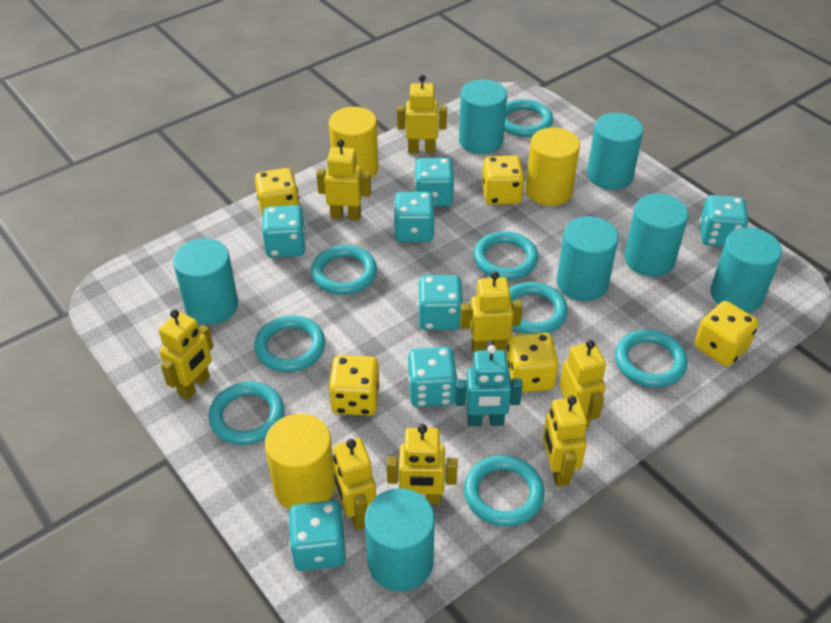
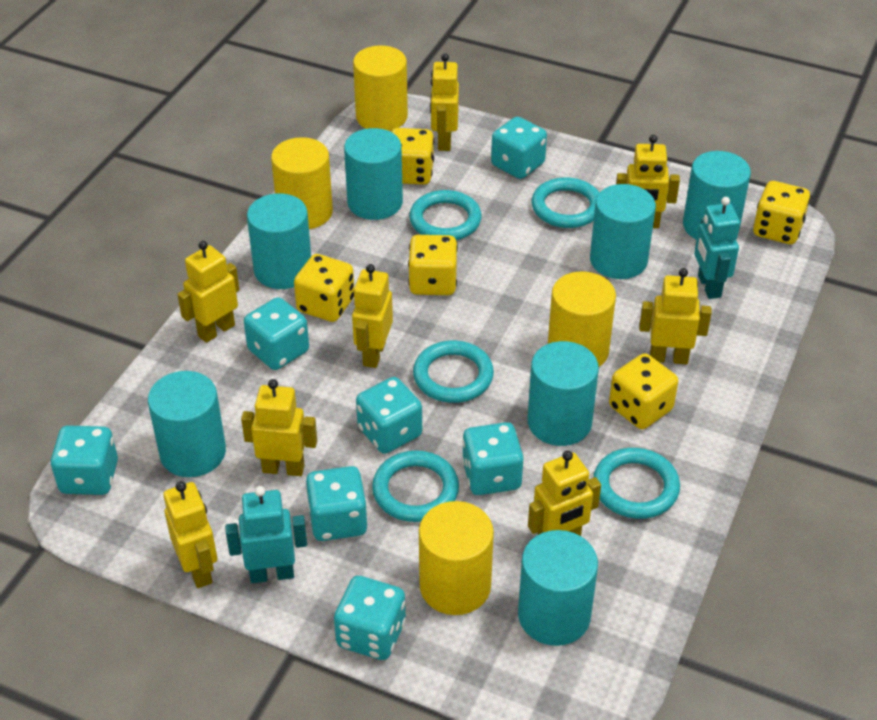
turquoise ring: [209,382,284,445] [254,315,325,372] [311,245,377,295] [464,455,545,527] [473,231,539,280] [504,99,553,137] [509,282,568,334] [615,329,688,388] = 8 -> [372,450,459,522] [409,190,482,240] [413,340,494,403] [532,177,599,228] [593,448,680,519] = 5
turquoise robot: [455,345,523,426] = 1 -> [225,486,307,583] [694,197,740,299] = 2
yellow cylinder: [265,414,335,510] [329,107,378,179] [526,127,580,206] = 3 -> [271,137,333,229] [353,45,408,131] [419,501,494,615] [548,271,616,367] = 4

